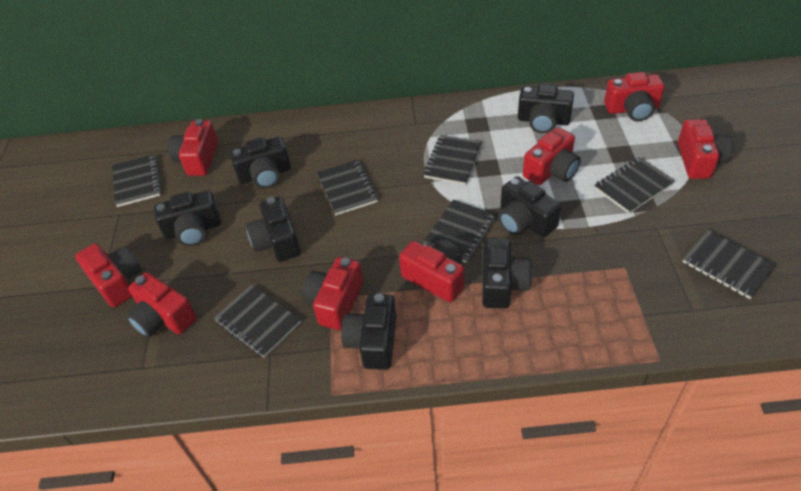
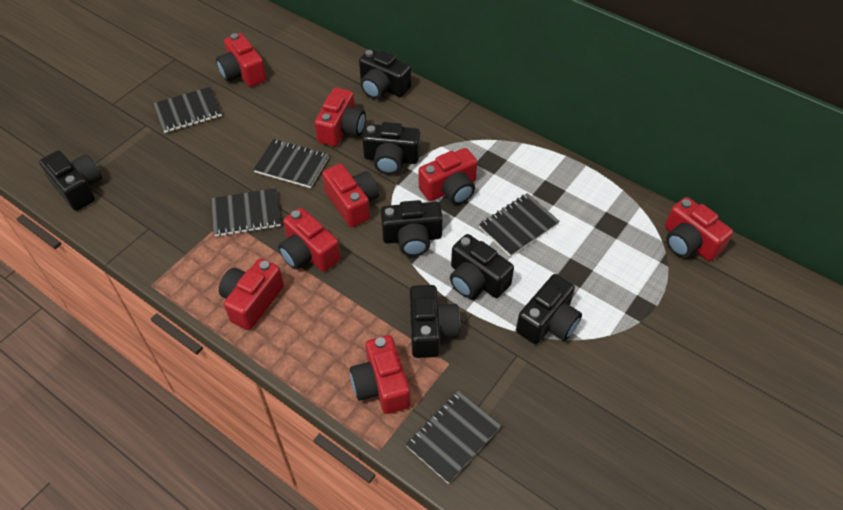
black notebook: [112,154,161,207] [214,285,301,357] [316,160,378,215] [422,199,495,263] [423,135,482,185] [594,157,675,214] [683,230,777,299] = 7 -> [153,87,222,133] [211,188,281,237] [253,139,329,188] [406,391,501,484] [479,193,560,257] = 5

